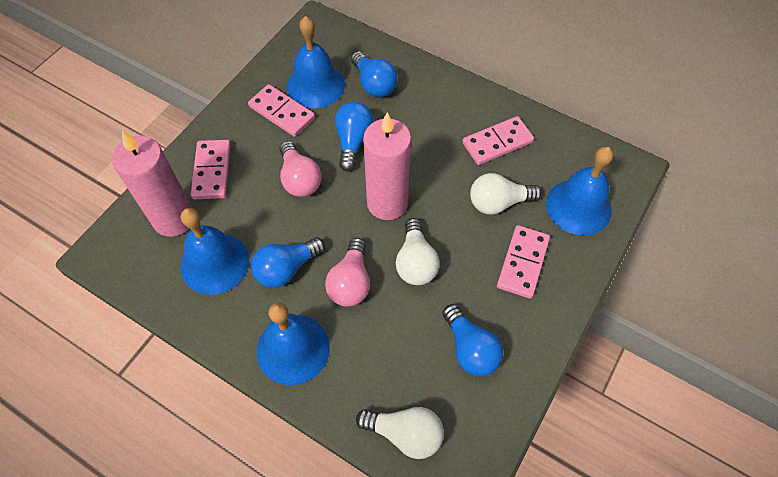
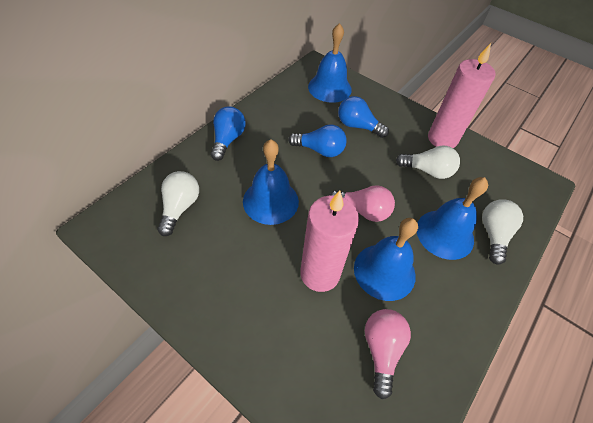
blue light bulb: [251,237,325,288] [335,102,374,171] [351,51,397,97] [442,304,503,376] = 4 -> [211,107,246,161] [288,124,347,157] [338,96,389,138] = 3
pink domino: [191,140,231,199] [248,84,315,137] [462,116,534,165] [497,225,550,299] = 4 -> none = 0

